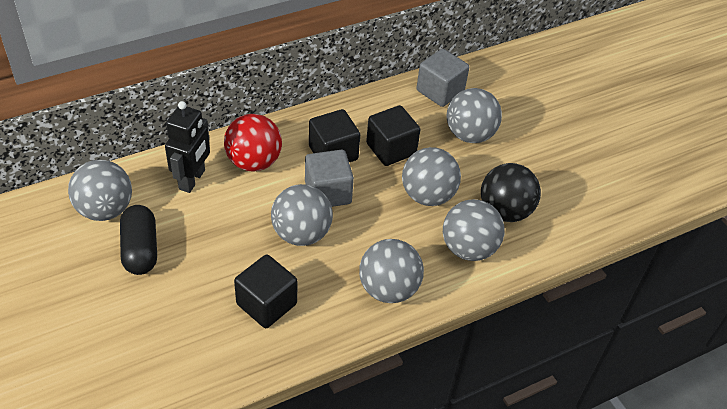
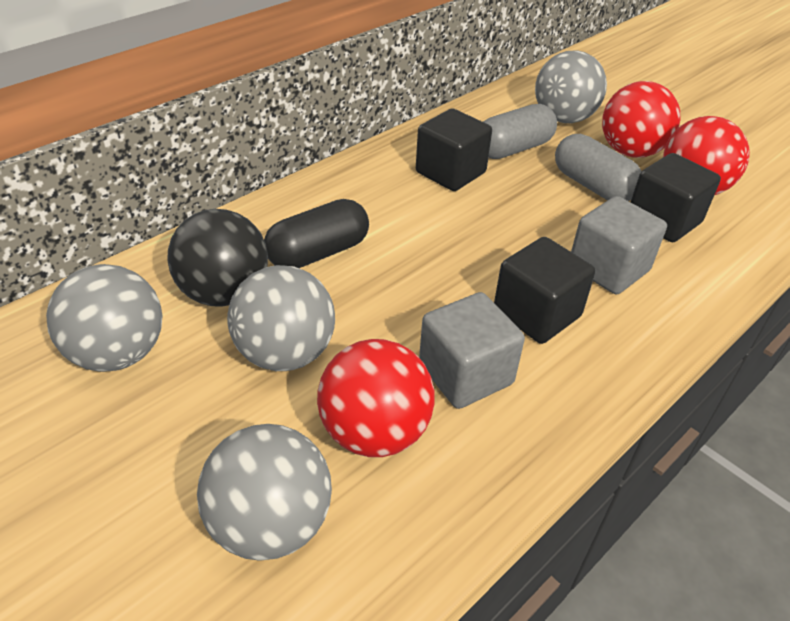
black robot: [165,101,210,193] = 1 -> none = 0
grey ball: [68,160,132,221] [271,184,333,246] [359,239,424,303] [402,147,461,206] [443,199,505,261] [447,88,502,143] = 6 -> [46,264,163,372] [197,424,332,561] [227,265,335,371] [535,50,607,123] = 4
grey capsule: none = 0 -> [483,104,557,159] [555,134,642,201] = 2
red ball: [224,114,282,171] = 1 -> [317,339,435,457] [602,81,680,158] [663,116,750,195] = 3

